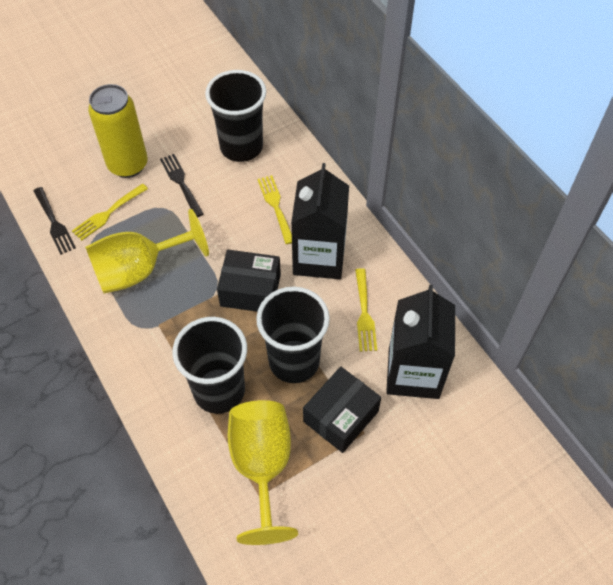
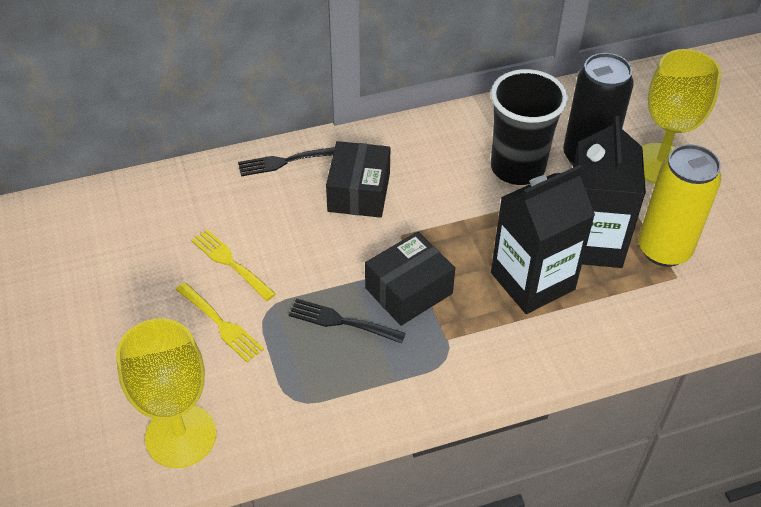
black can: none = 0 -> [563,53,634,165] = 1
black cup: [172,317,247,414] [205,70,266,162] [256,287,330,383] = 3 -> [491,69,568,185] = 1
yellow fork: [72,184,148,241] [257,175,292,244] [355,268,377,352] = 3 -> [176,282,264,362] [191,229,276,301] = 2

